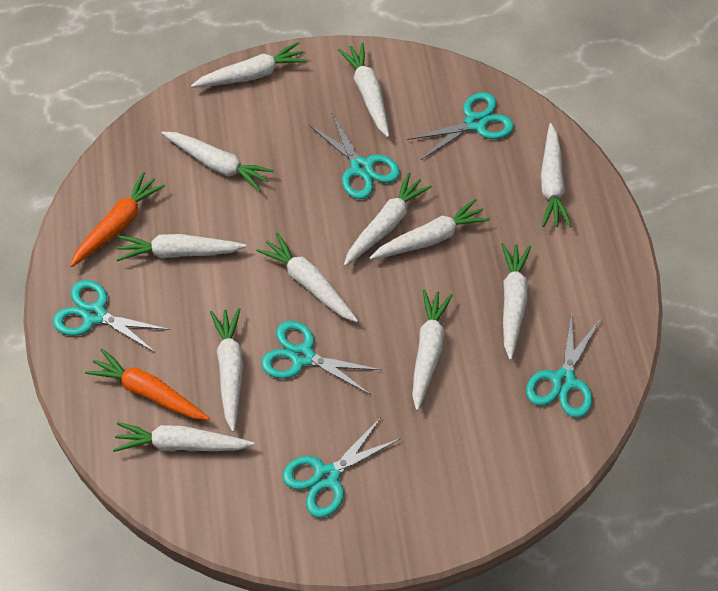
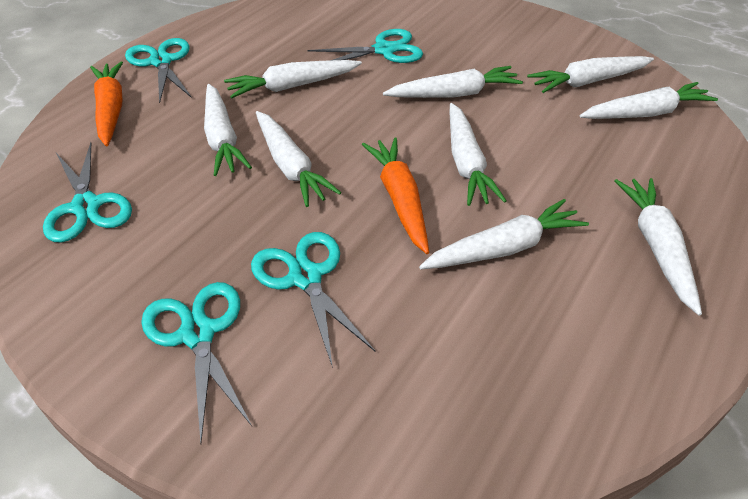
turquoise scissors: [53,280,171,353] [261,321,382,395] [282,418,401,518] [309,112,400,199] [407,92,514,160] [526,312,601,418] = 6 -> [43,142,132,243] [125,38,192,103] [141,282,252,443] [251,232,375,368] [308,29,423,63] = 5
white carrot: [113,422,254,452] [116,234,247,261] [162,132,274,192] [191,42,308,88] [210,308,243,432] [256,232,358,322] [338,42,389,137] [344,172,432,266] [370,198,490,260] [412,289,453,411] [501,243,531,360] [541,123,572,227] = 12 -> [204,84,252,176] [224,60,362,98] [256,111,341,207] [383,66,523,98] [419,199,589,269] [450,103,506,206] [527,56,654,93] [580,82,718,119] [614,178,702,315] = 9

